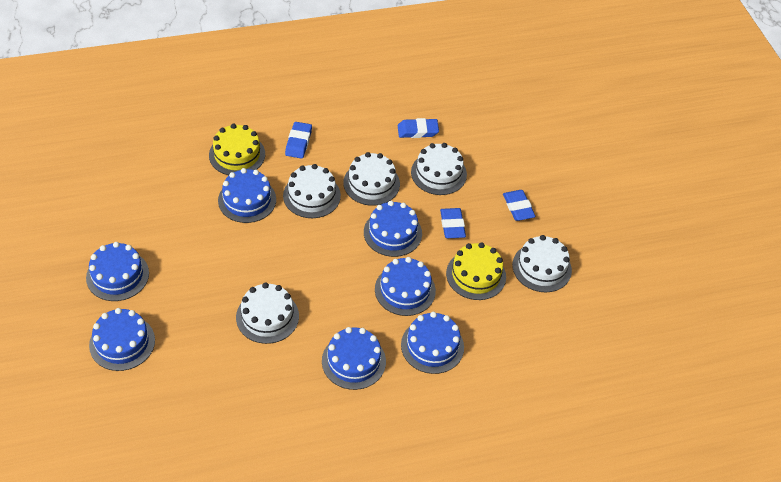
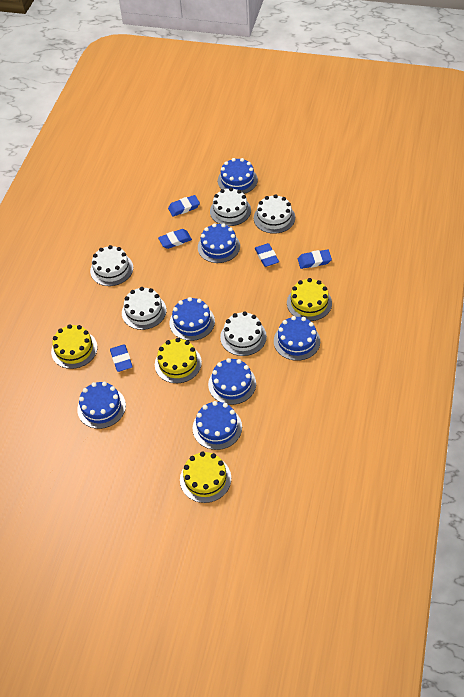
blue eraser: [285,122,312,159] [398,118,439,138] [440,208,466,238] [503,190,536,221] = 4 -> [110,344,133,372] [158,229,192,249] [168,195,200,217] [255,243,279,267] [298,249,332,269] = 5
yellow cake: [209,124,265,175] [446,242,506,300] = 2 -> [51,324,97,369] [155,338,202,383] [180,452,231,503] [287,278,332,321] = 4

